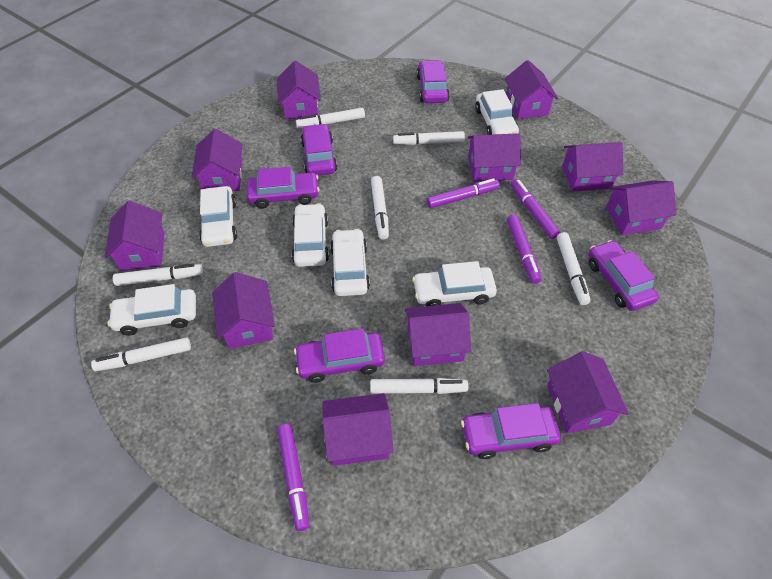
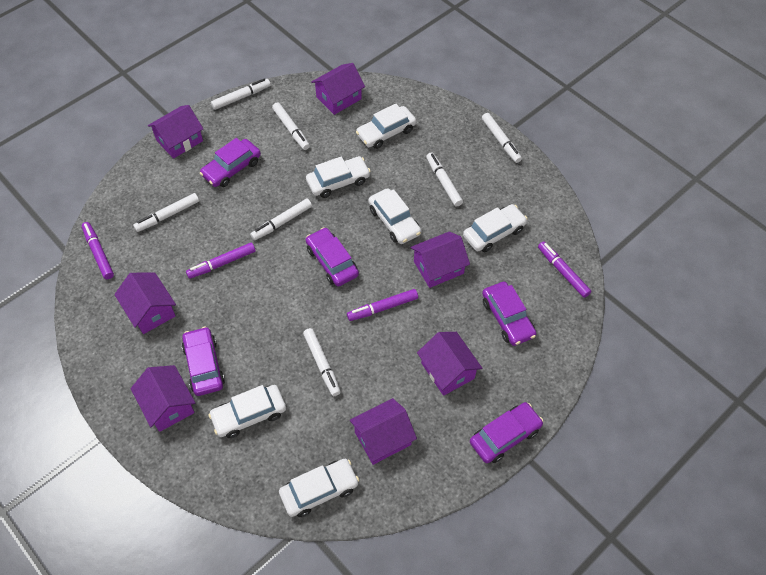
purple car: [247,167,319,209] [294,328,385,383] [301,124,337,175] [417,60,450,103] [461,403,561,459] [588,240,659,311] = 6 -> [182,327,225,396] [200,138,261,187] [306,227,359,286] [470,402,543,463] [482,282,537,346] = 5
purple house: [105,200,165,271] [191,129,242,191] [212,272,275,349] [277,60,321,120] [322,393,394,466] [404,303,471,366] [468,133,521,181] [505,60,558,119] [547,351,629,434] [562,142,623,192] [606,180,676,235] = 11 -> [114,273,176,334] [131,365,195,432] [148,105,203,159] [311,63,365,115] [350,398,417,465] [410,232,470,288] [417,332,482,396] = 7

